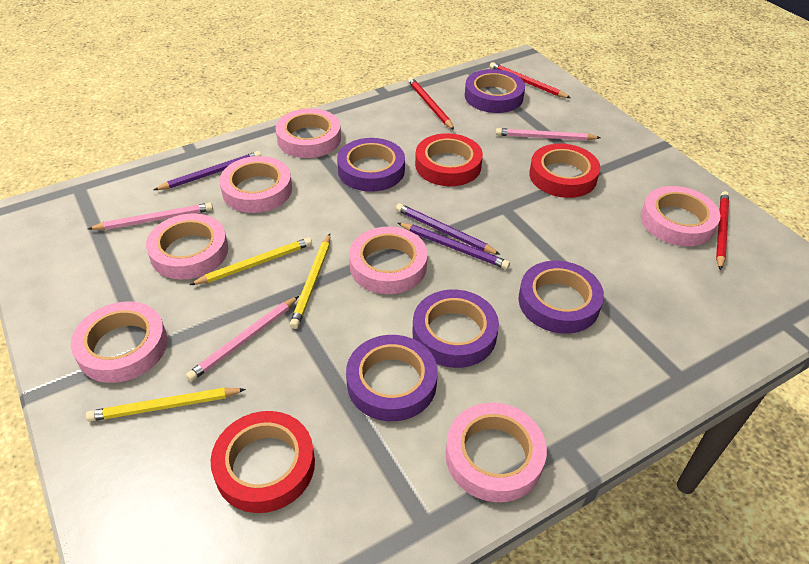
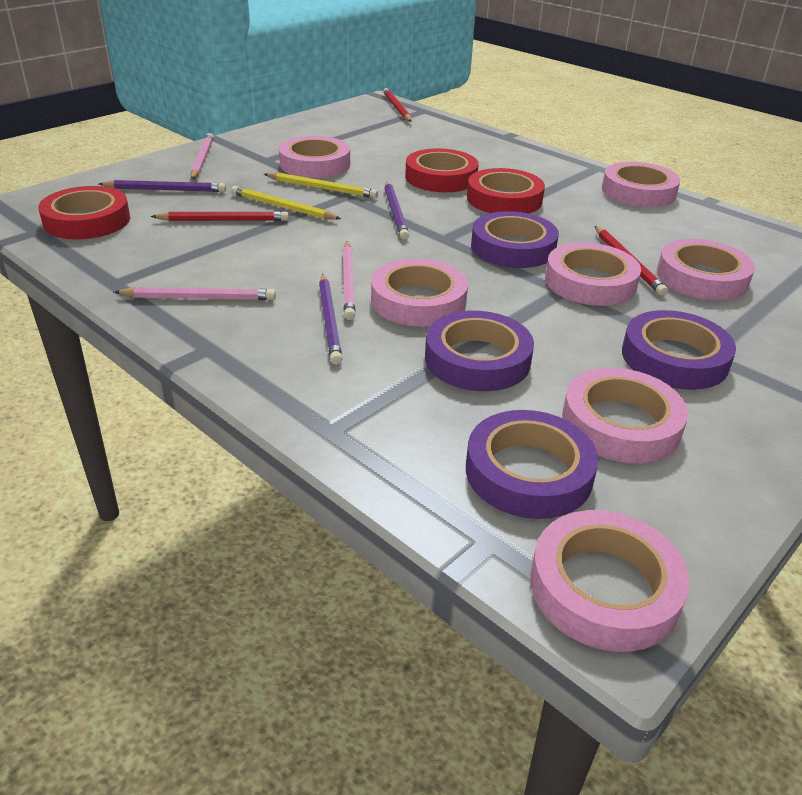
purple tape: [337,138,405,192] [346,335,438,421] [412,290,499,368] [465,69,525,113] [518,261,604,334] = 5 -> [425,311,534,391] [466,410,598,519] [471,211,559,268] [622,310,736,390] = 4
yellow pencil: [86,387,246,422] [190,237,312,285] [290,234,330,329] = 3 -> [231,186,341,220] [264,173,378,198] = 2

